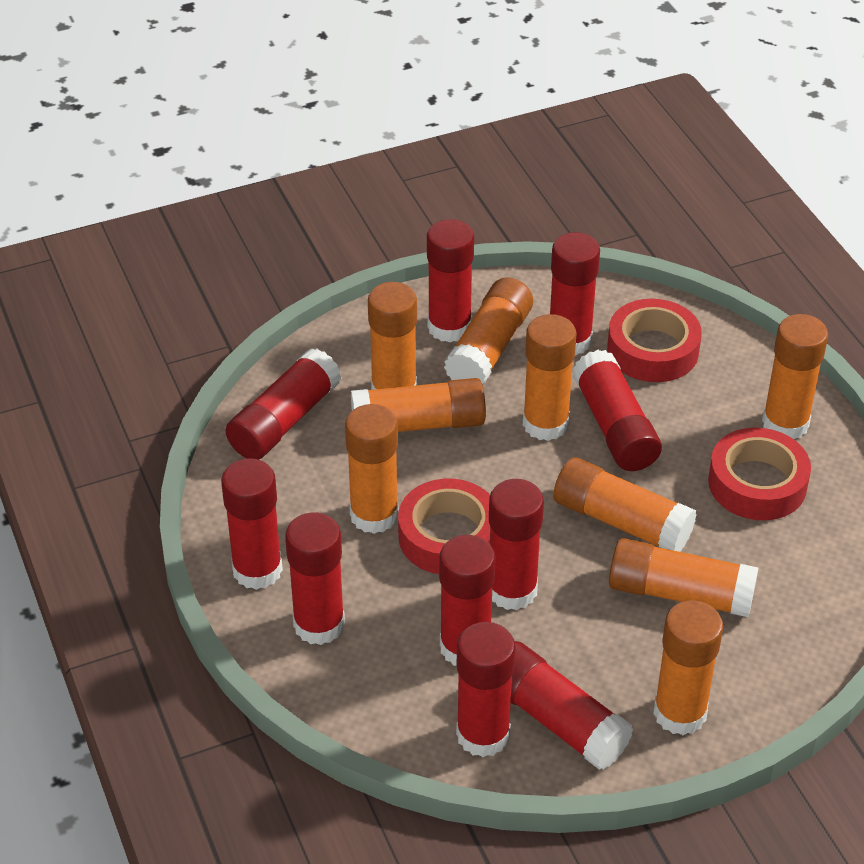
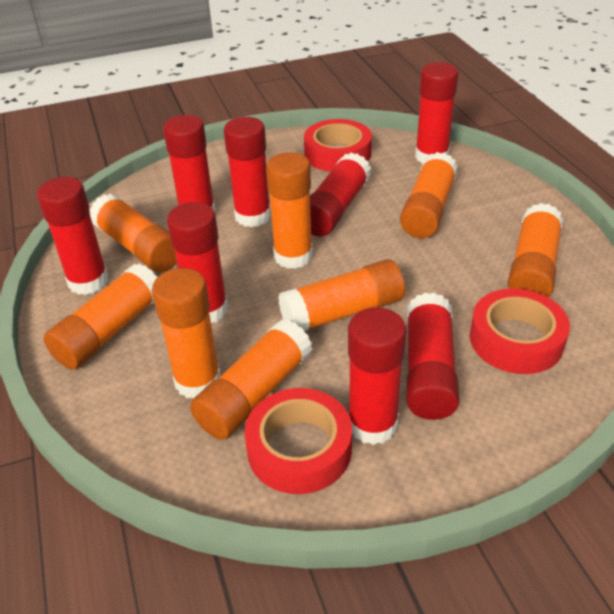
orange glue stick: [345,404,399,534] [351,378,486,432] [368,282,417,390] [444,277,533,385] [523,314,576,441] [553,457,697,552] [609,538,758,617] [653,600,723,735] [762,314,828,439] = 9 -> [44,263,158,369] [90,194,177,272] [152,268,220,398] [190,319,313,440] [266,152,313,269] [278,259,405,332] [400,152,458,238] [508,203,563,297] = 8
red glue stick: [221,458,283,590] [225,348,341,460] [285,512,345,645] [427,219,474,343] [439,535,496,666] [456,622,516,757] [489,479,544,610] [511,641,633,770] [550,232,600,356] [572,350,662,471] = 10 -> [37,177,109,295] [163,115,216,212] [167,202,228,323] [224,117,271,227] [310,153,371,236] [348,307,407,445] [406,293,460,420] [415,62,459,163] = 8

